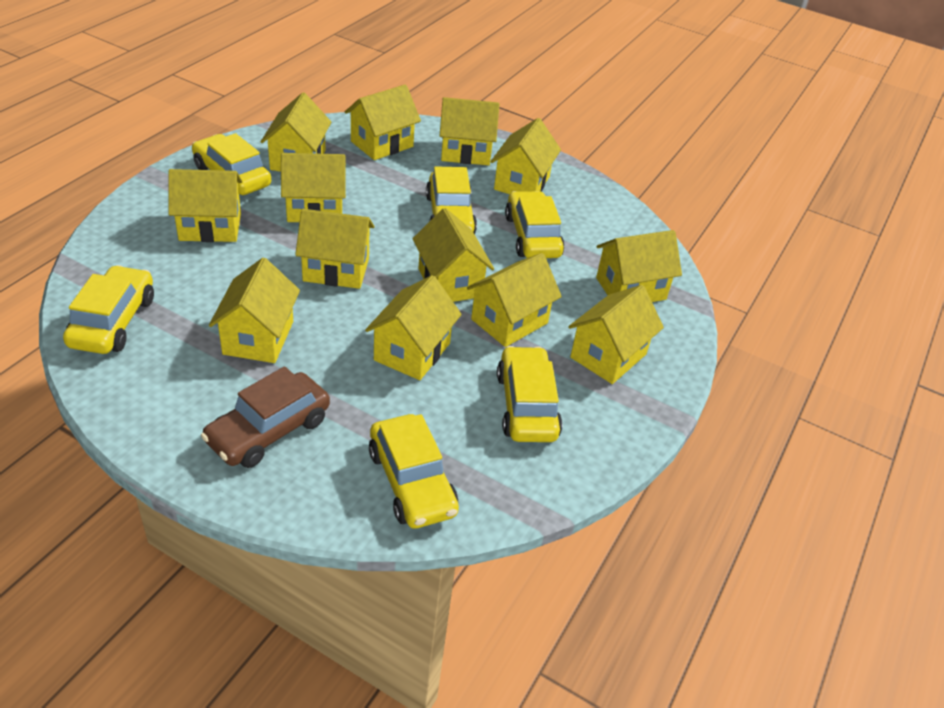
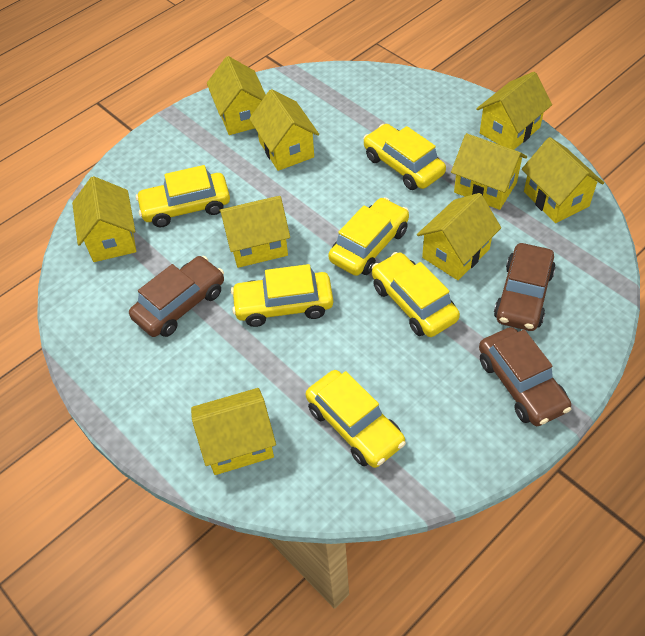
brown car: [201,366,330,468] = 1 -> [129,256,224,337] [479,327,572,426] [494,243,555,331] = 3
yellow house: [168,169,242,242] [209,258,300,363] [261,93,331,172] [281,153,346,222] [295,209,374,289] [345,85,421,160] [365,275,462,380] [412,208,494,302] [440,97,499,165] [467,253,562,347] [490,118,561,194] [568,285,664,384] [596,230,682,302] = 13 -> [72,176,136,262] [191,388,276,475] [207,56,266,135] [219,196,290,268] [249,89,319,171] [417,193,501,280] [451,133,527,210] [476,72,552,150] [522,137,604,223] = 9

